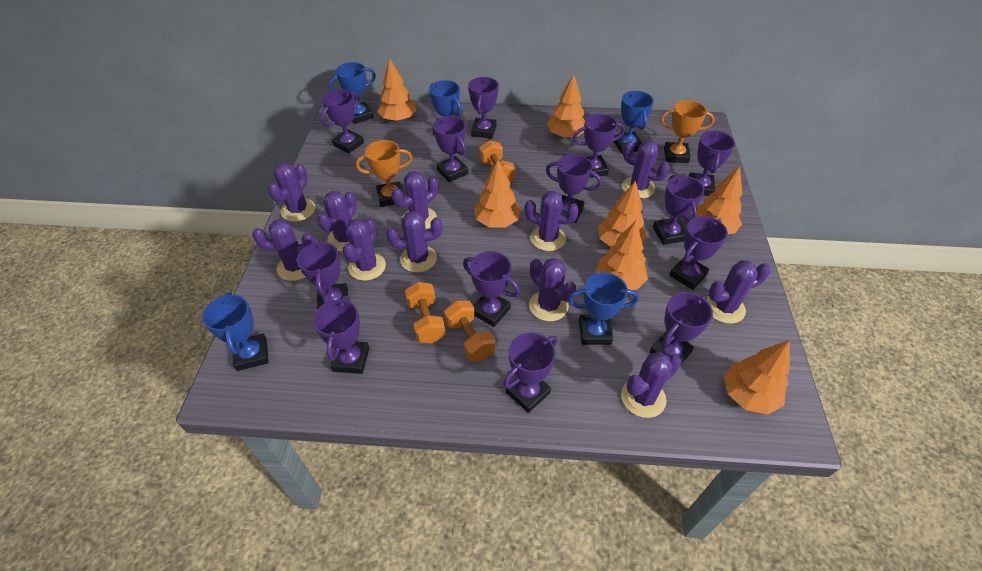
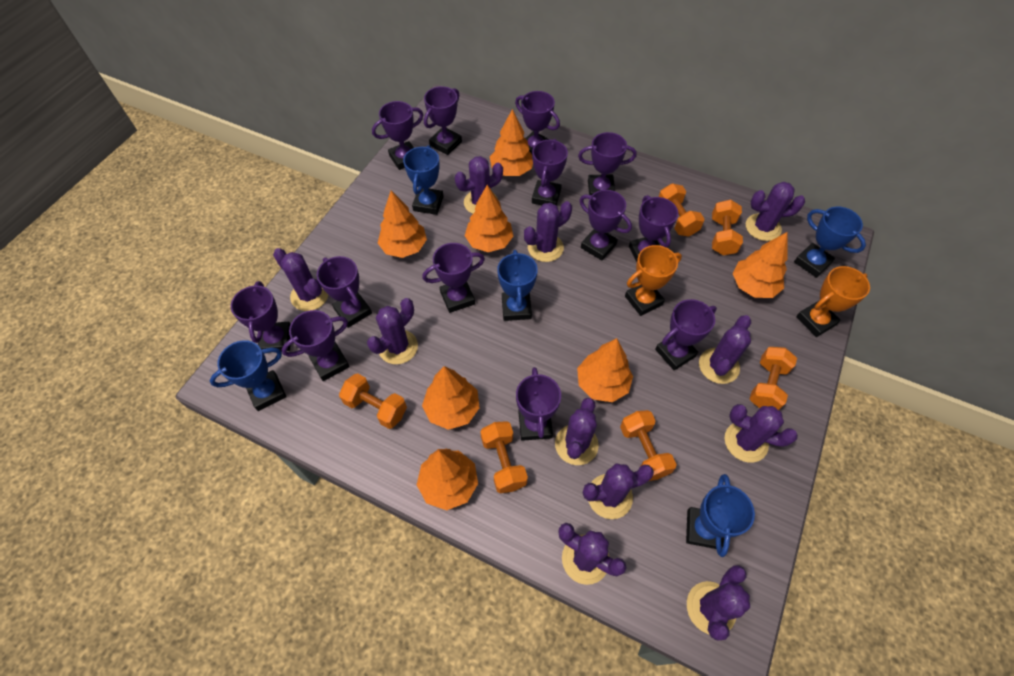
orange dumbbell: [405,282,446,343] [444,300,495,362] [479,140,516,182] = 3 -> [339,373,407,429] [480,421,528,493] [620,410,677,481] [659,183,705,236] [712,200,743,256] [750,347,797,410] = 6

